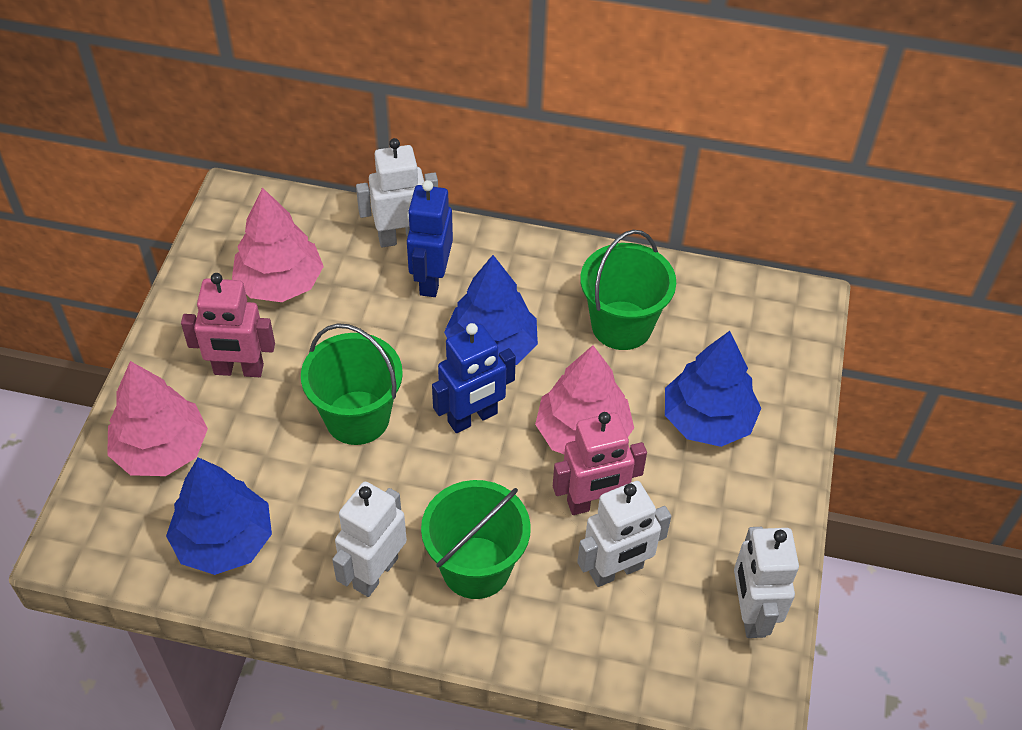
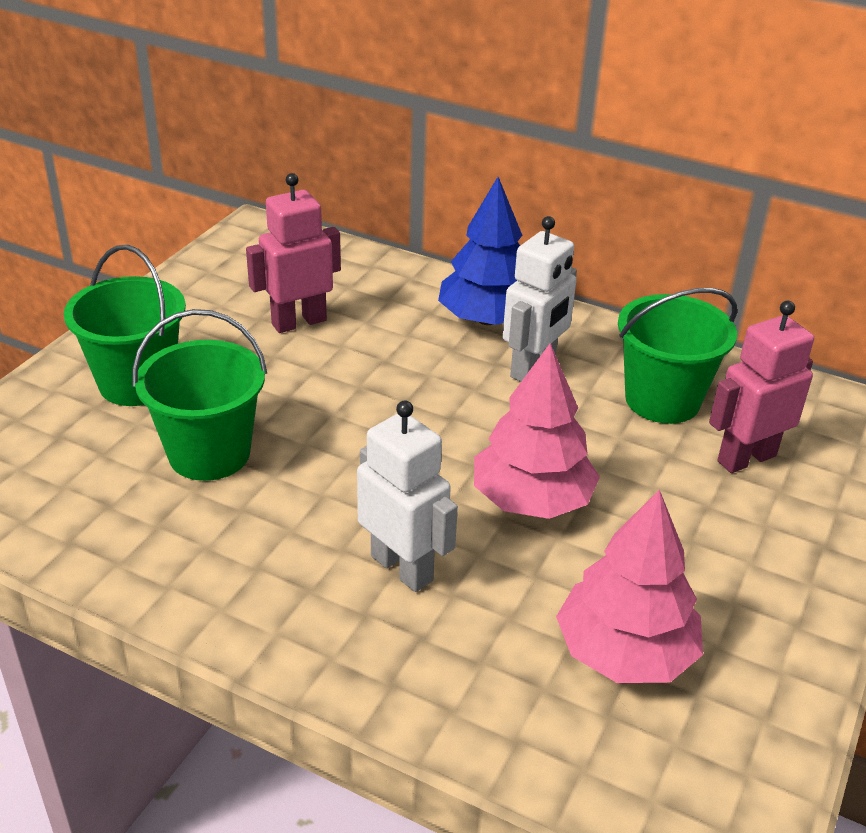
blue robot: [407,180,453,297] [432,323,516,433] = 2 -> none = 0
blue tree: [166,457,272,575] [444,255,538,365] [665,331,761,447] = 3 -> [438,177,523,325] = 1
pink tree: [107,361,208,476] [232,188,324,302] [535,345,634,454] = 3 -> [474,343,600,519] [556,489,703,683] = 2
white robot: [332,482,407,597] [356,138,438,247] [577,481,671,587] [734,527,799,638] = 4 -> [357,400,458,592] [503,216,577,382] = 2

